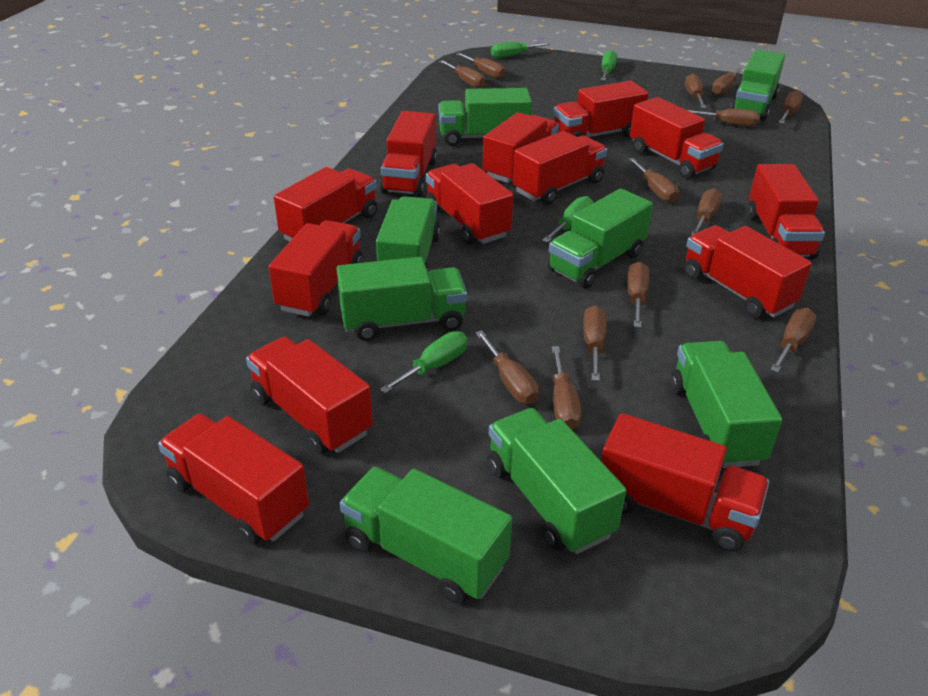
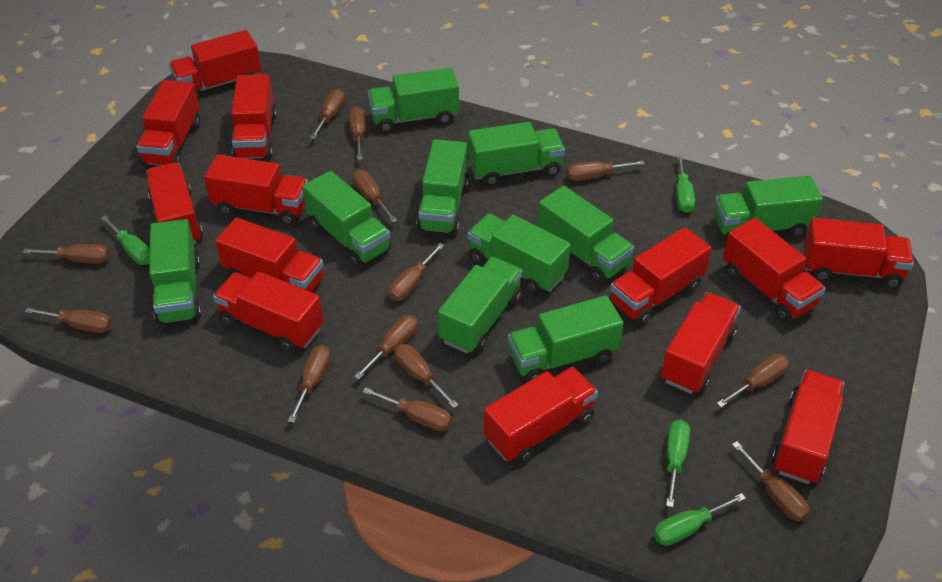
green truck: [336,257,467,341] [340,467,512,604] [376,196,440,272] [439,88,532,146] [487,408,626,554] [548,188,653,288] [671,341,782,468] [730,49,785,121] = 8 -> [149,219,202,325] [303,171,391,267] [368,68,459,133] [416,139,469,235] [438,257,523,353] [468,122,565,186] [468,214,571,294] [508,295,623,382] [537,186,634,283] [714,176,823,242] = 10

